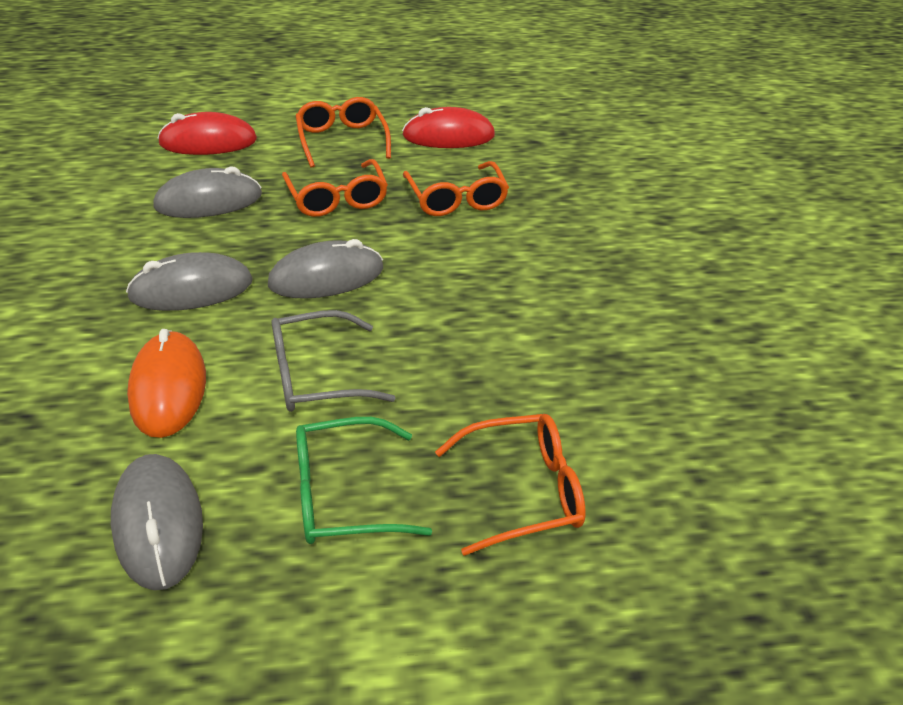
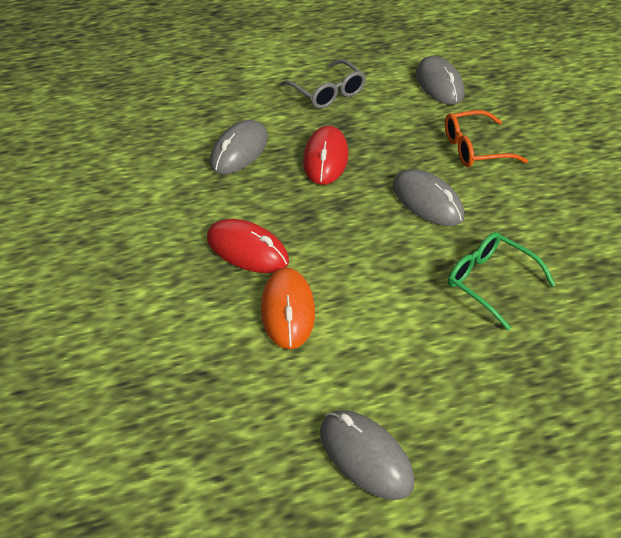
orange glasses: [282,159,388,217] [295,97,391,168] [403,161,509,216] [435,414,586,556] = 4 -> [445,110,528,167] = 1

